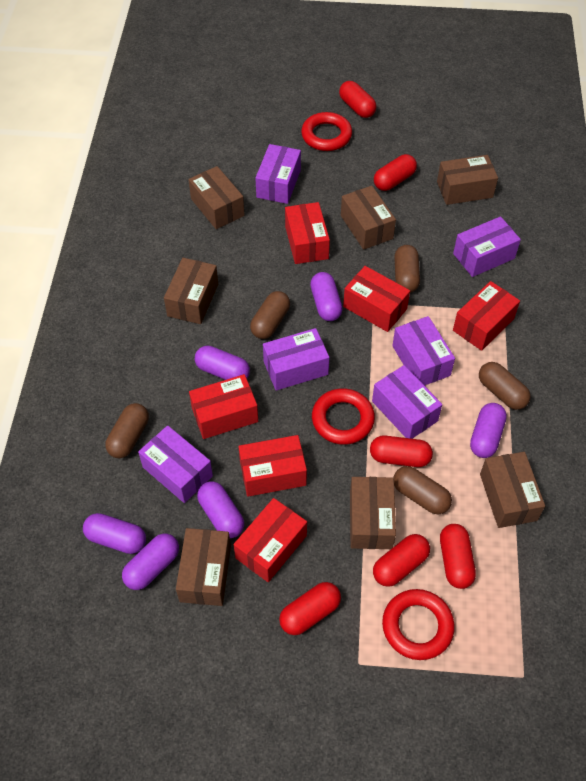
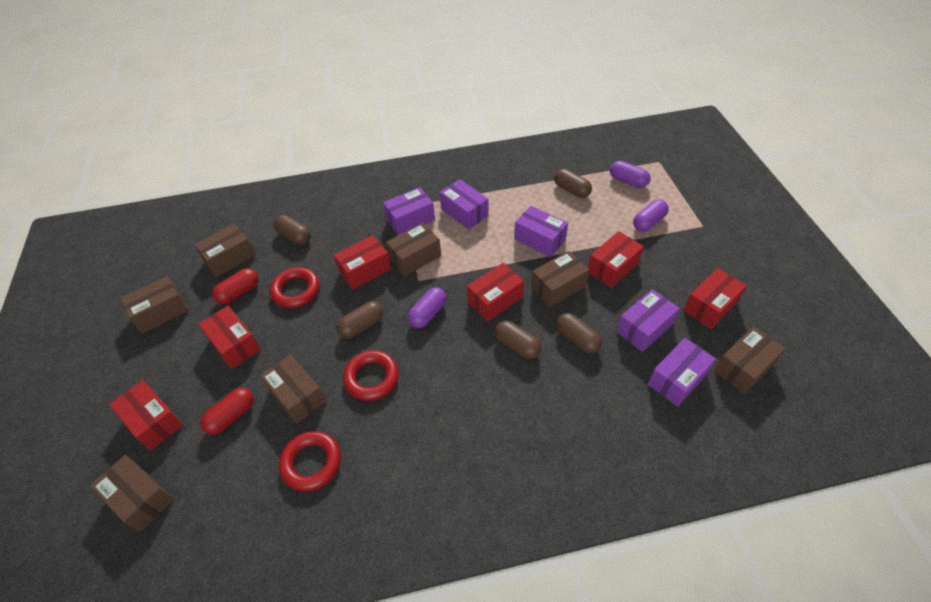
purple box: [138,425,213,503] [255,144,301,204] [263,328,329,390] [372,365,442,439] [392,316,455,386] [453,216,521,277] = 6 -> [383,187,435,235] [440,179,489,230] [514,206,568,257] [616,289,680,352] [648,338,716,407] = 5
purple capsule: [83,513,146,554] [122,533,179,590] [195,346,250,380] [197,481,244,538] [310,272,343,321] [470,403,507,458] = 6 -> [408,287,446,328] [610,161,651,188] [633,199,669,232] = 3
red capsule: [279,582,341,635] [339,81,377,118] [370,436,433,467] [373,534,430,587] [374,154,417,191] [440,524,476,589] = 6 -> [200,388,254,435] [212,268,258,304] = 2

